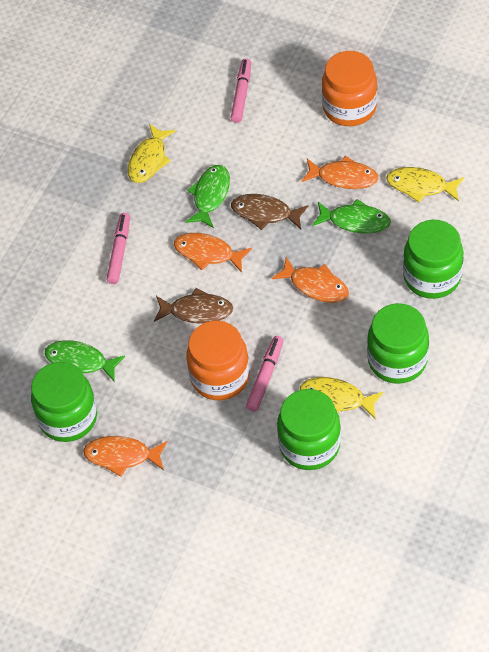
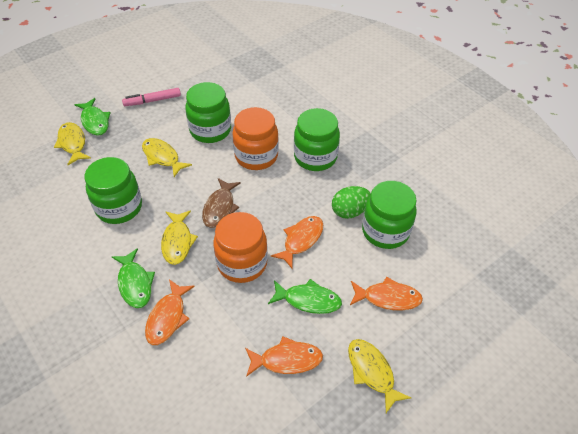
brown fish: [154,288,233,324] [231,194,308,230] = 2 -> [202,178,241,228] = 1
green egg: none = 0 -> [332,186,371,219] = 1
pink marker: [106,213,130,284] [231,58,251,123] [246,336,284,412] = 3 -> [122,88,181,106] = 1
yellow fish: [128,124,176,183] [300,377,383,419] [386,167,464,202] = 3 -> [54,122,91,165] [142,138,192,177] [161,210,198,265] [348,339,411,413] = 4

